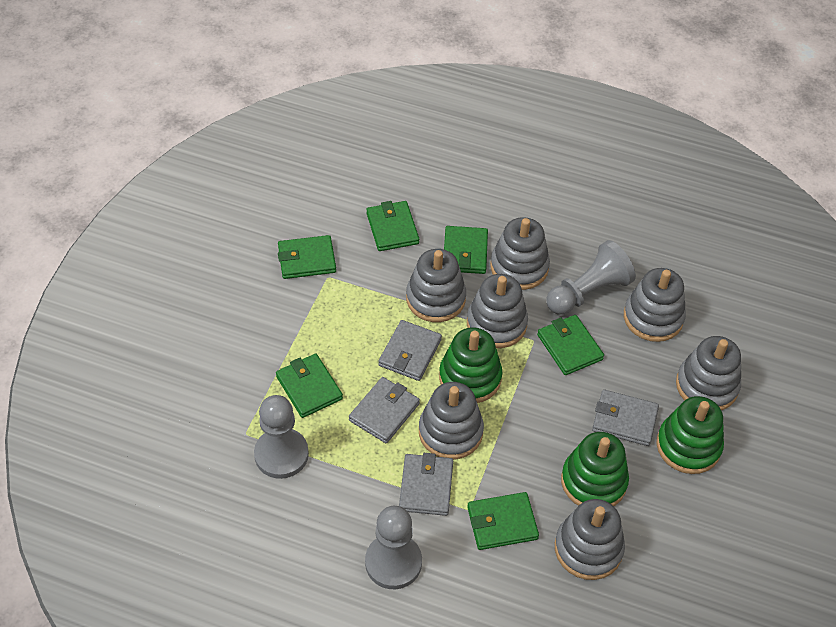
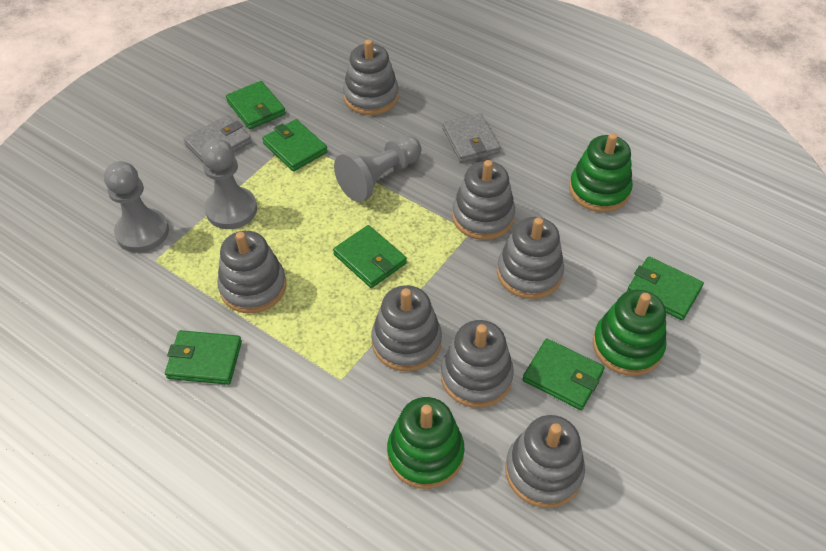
grey wallet: [349,377,420,443] [378,320,442,381] [399,453,453,516] [592,389,659,446] = 4 -> [184,115,252,162] [442,113,501,162] = 2

